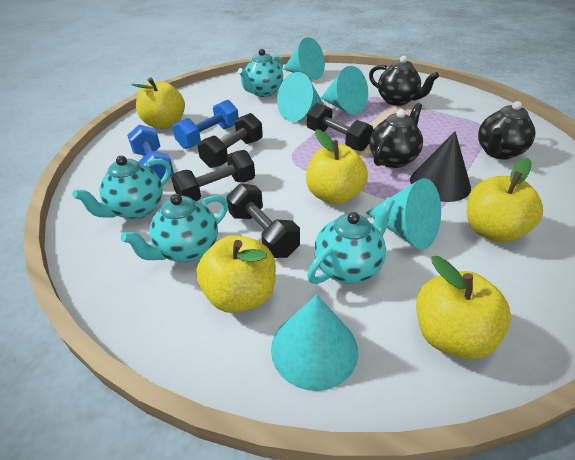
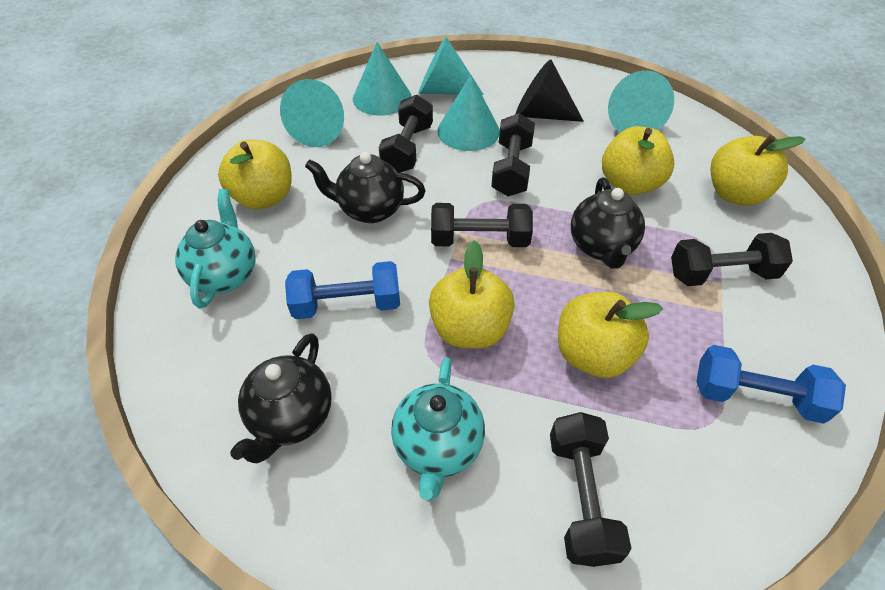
black dumbbell: [171,150,255,201] [197,113,263,168] [226,183,300,258] [307,103,373,151] = 4 -> [379,95,433,173] [431,203,533,247] [491,113,535,196] [550,412,631,567] [671,233,793,286] = 5
turquoise teapot: [72,156,171,219] [121,194,228,262] [238,49,283,97] [307,197,395,284] = 4 -> [175,189,256,308] [391,357,485,500] = 2

